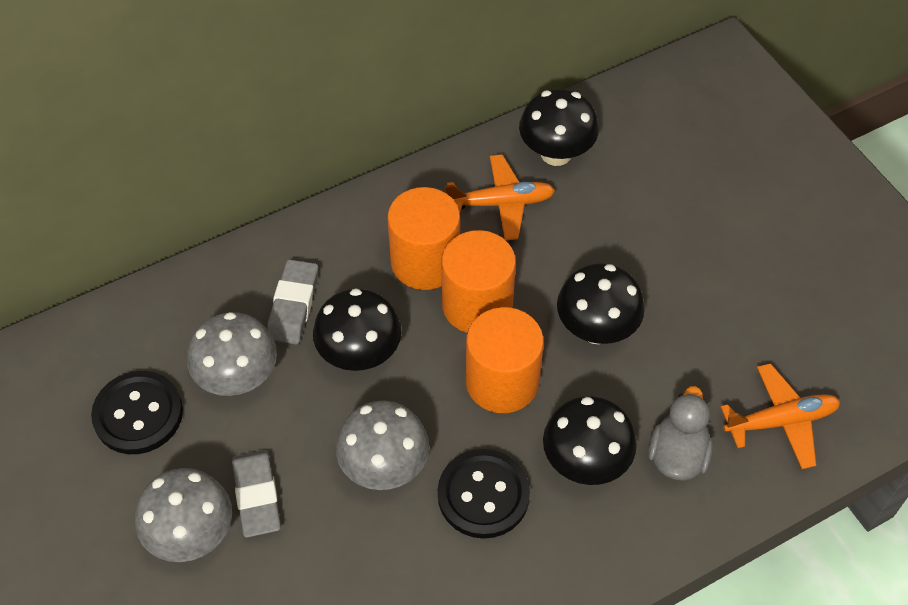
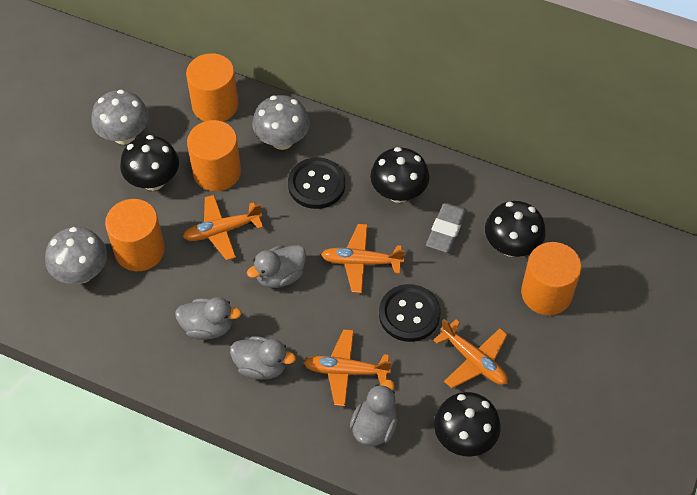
grey duck: [648,386,713,481] = 1 -> [175,297,241,340] [230,336,296,380] [247,245,306,288] [350,380,398,446] = 4
grey eraser: [232,450,281,537] [267,259,318,345] = 2 -> [426,202,466,253] = 1
orange cylinder: [387,187,460,290] [441,230,516,333] [466,307,544,413] = 3 -> [105,199,165,271] [186,53,238,122] [187,120,241,191] [521,242,582,315] = 4
orange plane: [445,154,555,241] [721,363,840,469] = 2 -> [183,195,263,260] [304,329,391,406] [321,224,405,293] [433,319,508,388] = 4

